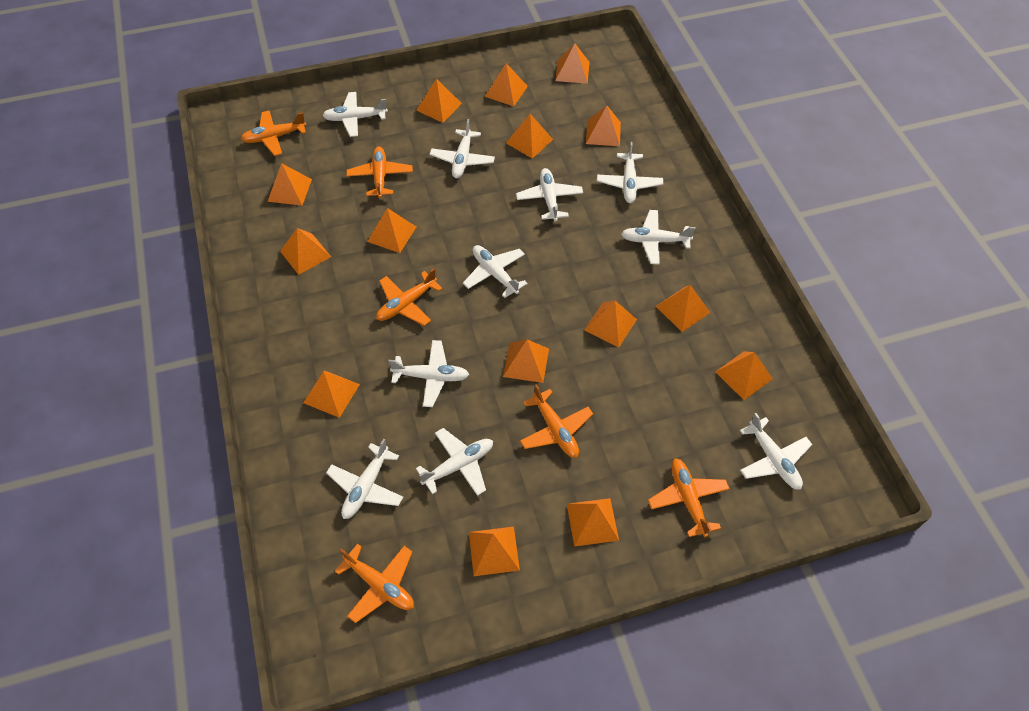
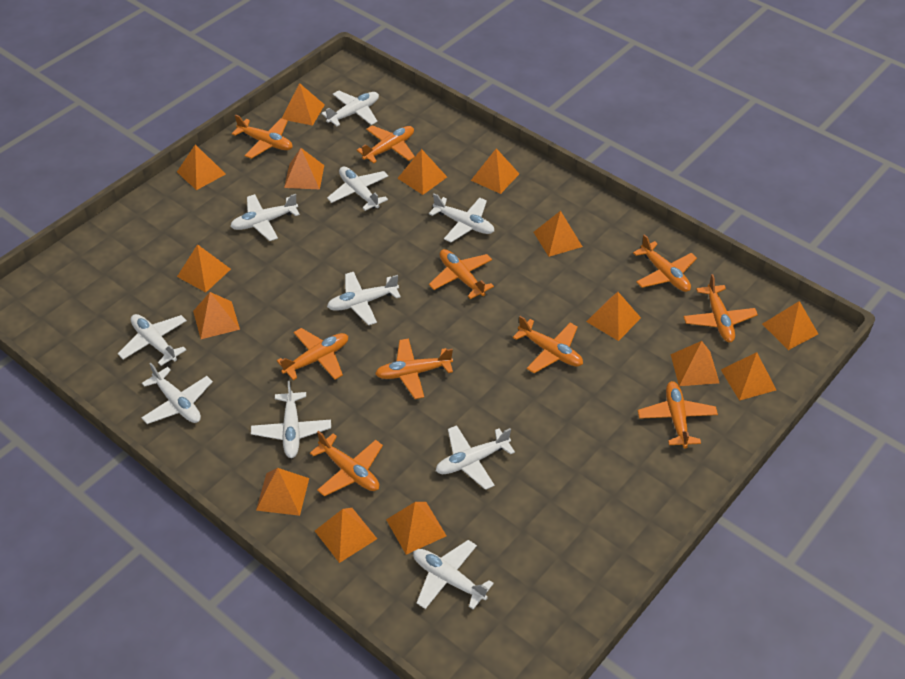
orange plane: [241,111,306,156] [335,544,414,623] [346,147,413,198] [376,268,443,326] [520,384,593,458] [648,458,730,537] = 6 -> [232,115,292,159] [277,328,348,380] [310,431,383,496] [357,125,415,164] [375,338,453,399] [429,249,494,299] [513,316,583,373] [633,234,697,292] [638,381,718,448] [683,274,758,342] = 10

